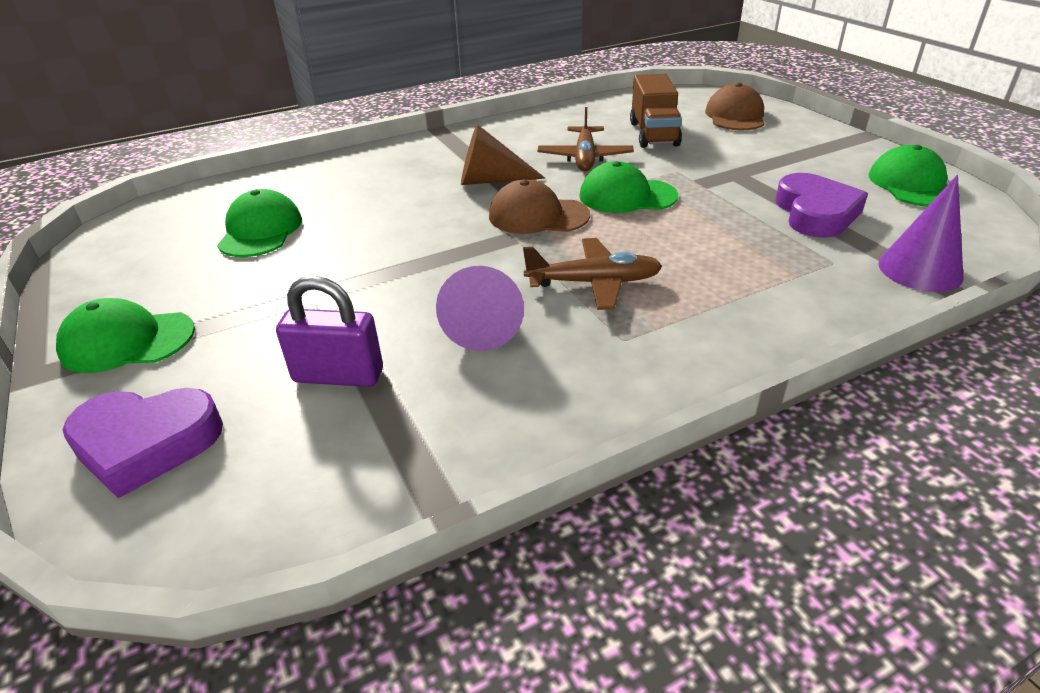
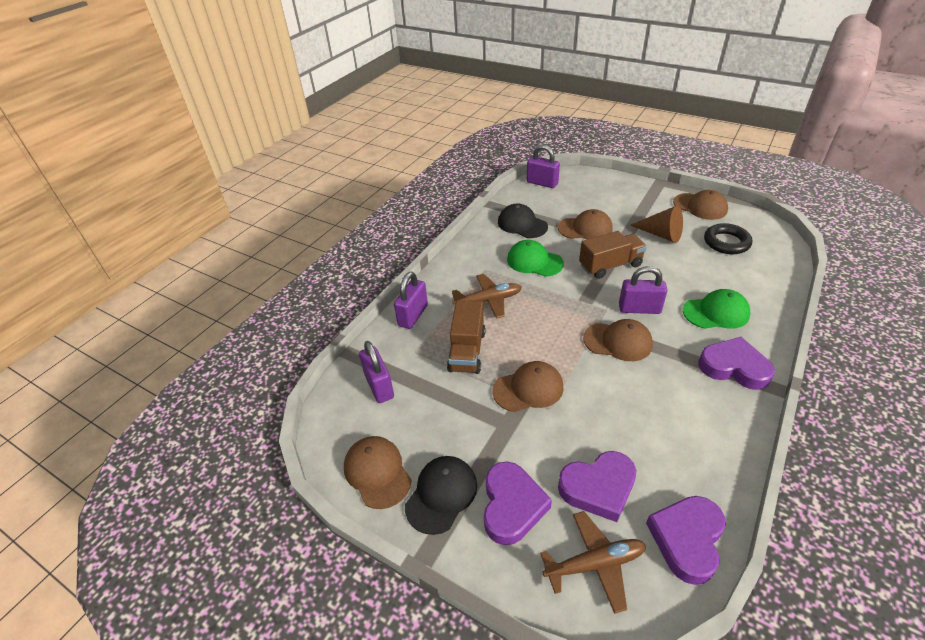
black cap: none = 0 -> [405,456,477,535] [498,203,548,238] = 2
black ring: none = 0 -> [704,223,752,254] = 1
brown cap: [489,179,590,234] [705,83,765,131] = 2 -> [344,436,411,509] [492,361,564,412] [558,209,613,239] [583,319,653,361] [673,190,728,220] = 5
brown truck: [630,74,682,148] = 1 -> [447,300,485,374] [579,231,647,279] = 2
green cap: [56,298,195,373] [217,189,302,257] [579,161,678,213] [869,145,960,207] = 4 -> [507,240,564,277] [683,289,751,329] = 2
purple cone: [436,266,524,351] [879,175,964,292] = 2 -> none = 0
purple heart: [62,388,223,498] [775,173,868,238] = 2 -> [484,462,552,545] [558,451,636,522] [646,496,726,585] [698,337,775,390] = 4
purple padlock: [276,276,383,387] = 1 -> [359,341,394,403] [394,272,428,329] [527,145,560,188] [619,266,667,314] = 4

